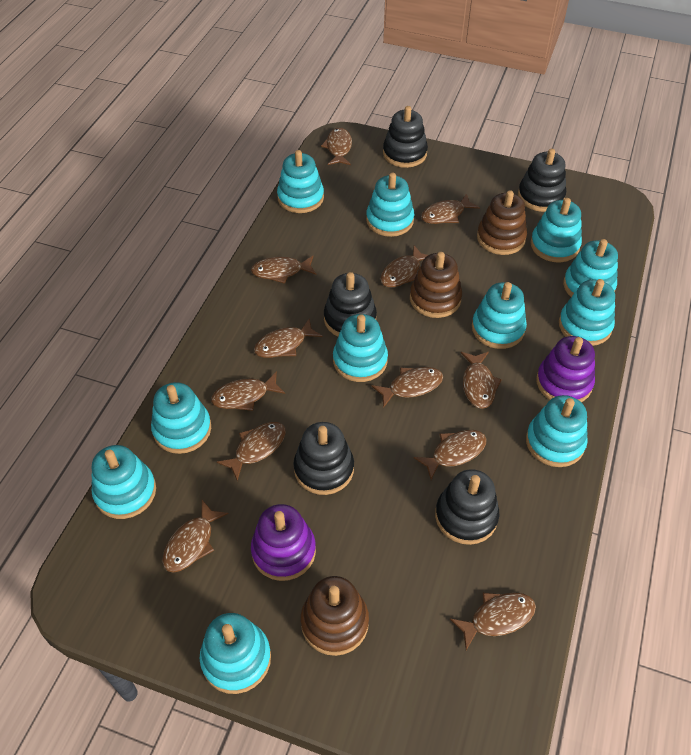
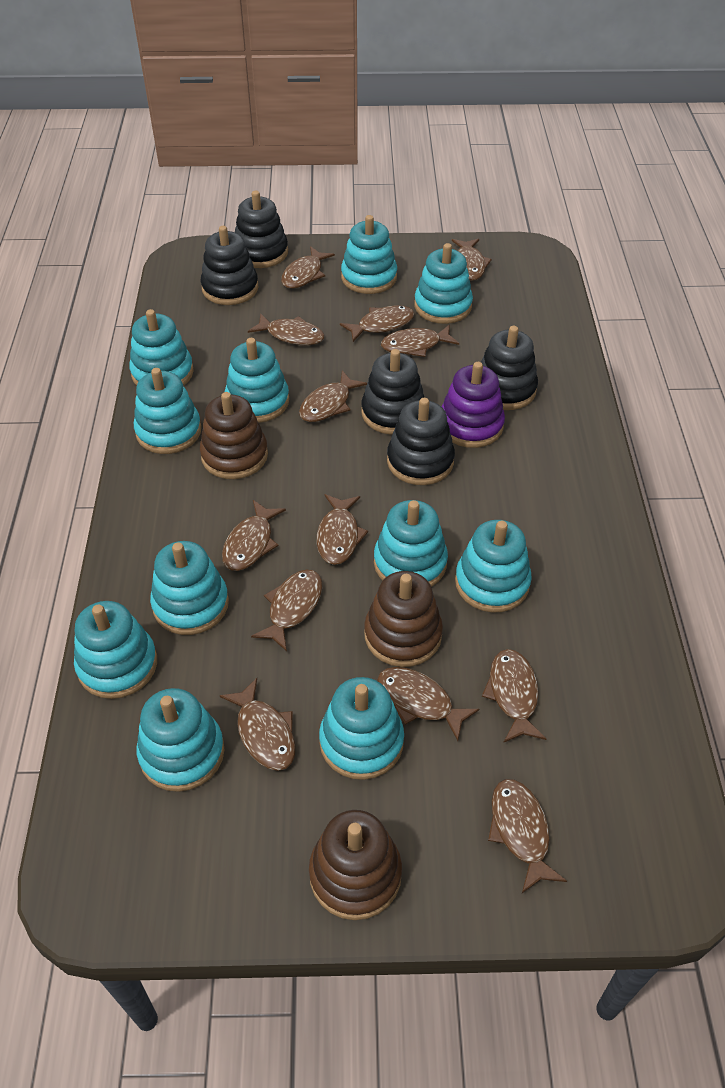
brown fish: [162,500,229,573] [211,371,285,411] [217,422,286,481] [251,256,316,284] [254,319,323,358] [321,127,352,165] [372,367,443,408] [380,245,428,287] [414,430,487,480] [421,194,480,224] [450,593,536,650] [461,352,502,409] = 12 -> [220,678,295,771] [222,500,286,571] [248,313,325,345] [251,569,322,651] [281,246,335,289] [299,370,367,422] [316,494,368,565] [340,305,414,342] [377,667,479,741] [381,324,459,357] [452,239,492,281] [482,649,546,743] [488,779,567,893] = 13
purple stacking toy: [251,504,316,581] [536,336,595,402] = 2 -> [442,362,505,448] = 1

